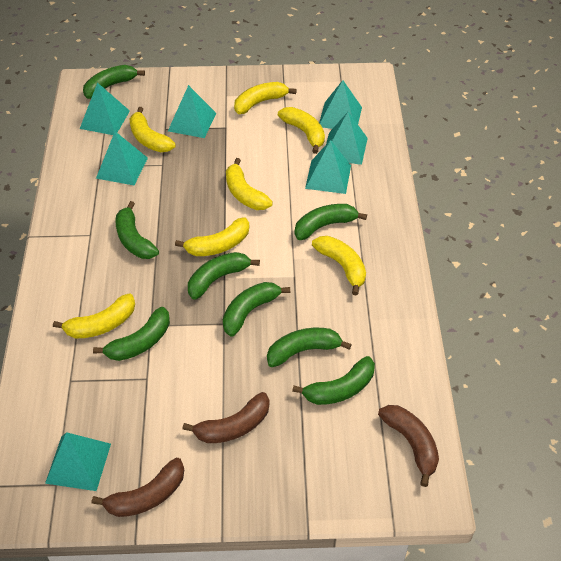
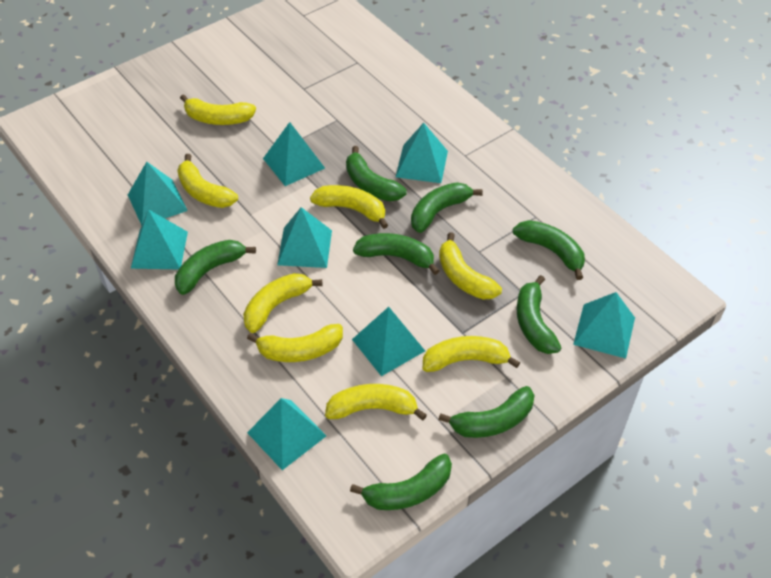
brown banana: [92,458,184,517] [182,392,269,443] [378,405,439,487] = 3 -> none = 0
turquoise pyramid: [45,432,111,491] [80,83,130,135] [96,131,148,185] [168,85,216,138] [305,140,351,194] [319,80,362,129] [326,112,368,165] = 7 -> [128,162,188,226] [131,209,188,269] [247,398,326,470] [263,122,325,186] [277,207,332,268] [352,307,425,376] [396,123,448,183] [573,292,635,359] = 8
yellow banana: [53,294,135,338] [129,107,176,152] [175,217,249,256] [226,158,273,210] [234,82,297,114] [278,107,325,154] [312,236,366,295] = 7 -> [177,154,238,208] [180,94,256,125] [243,273,322,333] [247,324,343,362] [310,185,388,229] [325,384,427,420] [423,336,520,372] [439,232,502,300] = 8

